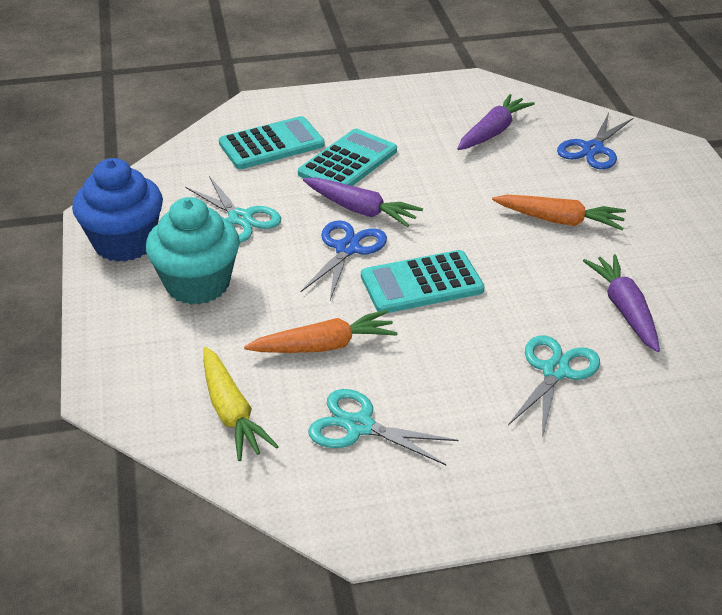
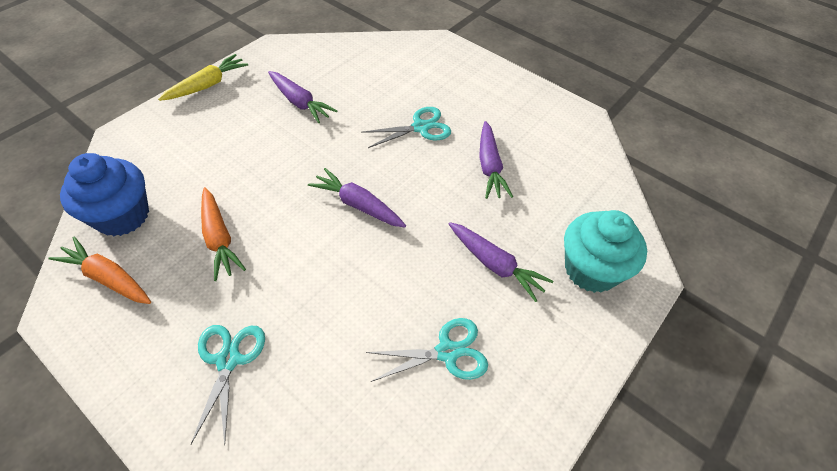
blue scissors: [301,220,387,300] [557,113,633,169] = 2 -> none = 0
purple carrot: [303,177,423,227] [457,94,535,150] [583,254,660,352] = 3 -> [268,71,337,123] [308,168,406,227] [449,222,553,302] [479,121,513,199] = 4
turquoise calculator: [219,116,325,169] [298,129,397,186] [361,250,484,313] = 3 -> none = 0

